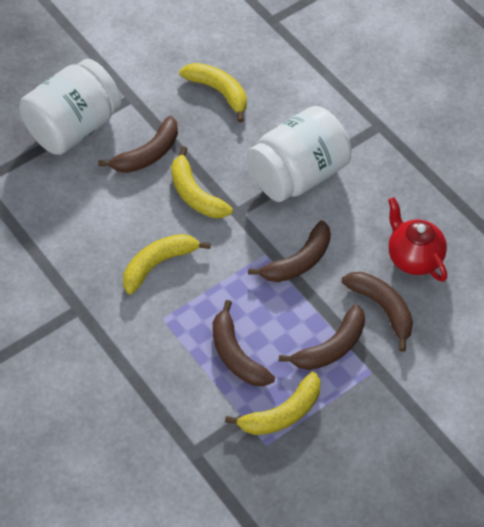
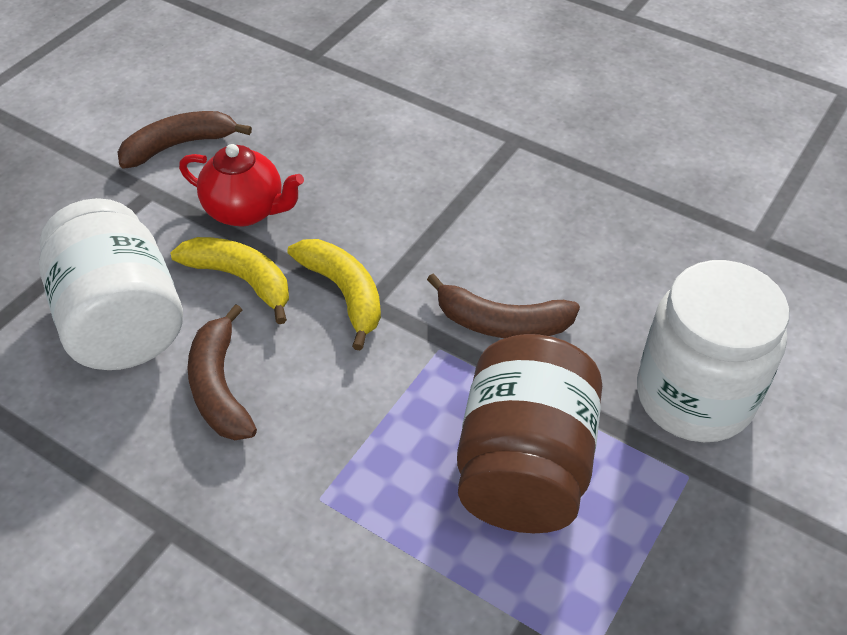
brown banana: [98,116,178,173] [213,300,275,386] [248,220,331,282] [279,304,365,370] [342,272,413,352] = 5 -> [118,111,252,168] [187,304,257,440] [427,274,580,338] = 3
brown jar: none = 0 -> [457,334,602,533] = 1
yellow banana: [123,234,211,294] [171,146,233,218] [179,63,247,123] [225,371,321,435] = 4 -> [171,237,289,324] [288,239,381,351] = 2

